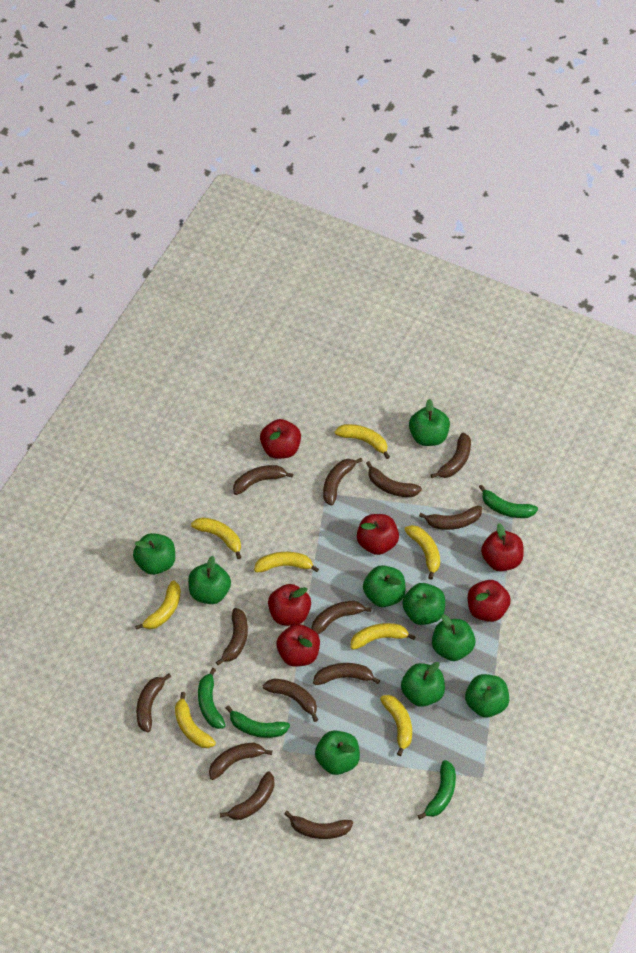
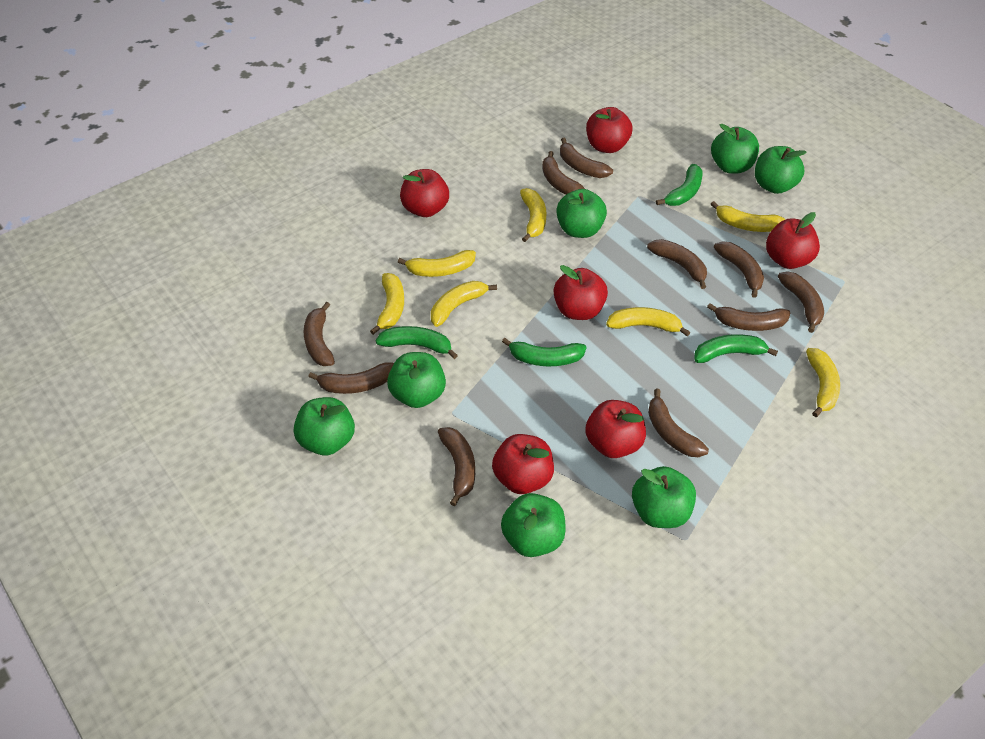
brown banana: [136,673,171,732] [209,743,272,780] [216,608,248,666] [220,772,275,820] [233,465,293,495] [263,679,318,722] [284,811,353,839] [312,600,372,634] [313,663,380,685] [323,458,362,506] [366,461,422,497] [419,506,482,530] [431,433,471,478] = 13 -> [304,302,335,366] [308,362,394,394] [438,427,475,506] [542,151,585,195] [560,138,613,178] [647,239,707,289] [648,389,709,457] [707,303,791,331] [714,241,764,298] [778,271,824,333] = 10
green apple: [133,533,175,575] [188,556,231,604] [315,730,360,775] [363,565,406,607] [401,662,445,707] [402,583,445,625] [409,399,450,446] [432,614,476,661] [465,674,509,718] = 9 -> [294,397,355,455] [387,352,446,408] [501,493,566,557] [556,189,607,238] [632,466,696,528] [711,124,759,174] [755,146,807,194] = 7
yellow banana: [135,580,181,630] [175,692,216,748] [191,517,242,559] [254,552,319,572] [335,424,390,459] [351,623,416,650] [380,695,412,756] [404,525,440,580] = 8 -> [370,273,404,335] [398,250,476,277] [431,281,497,327] [520,188,547,242] [606,307,690,336] [711,201,785,232] [806,348,840,417] = 7

